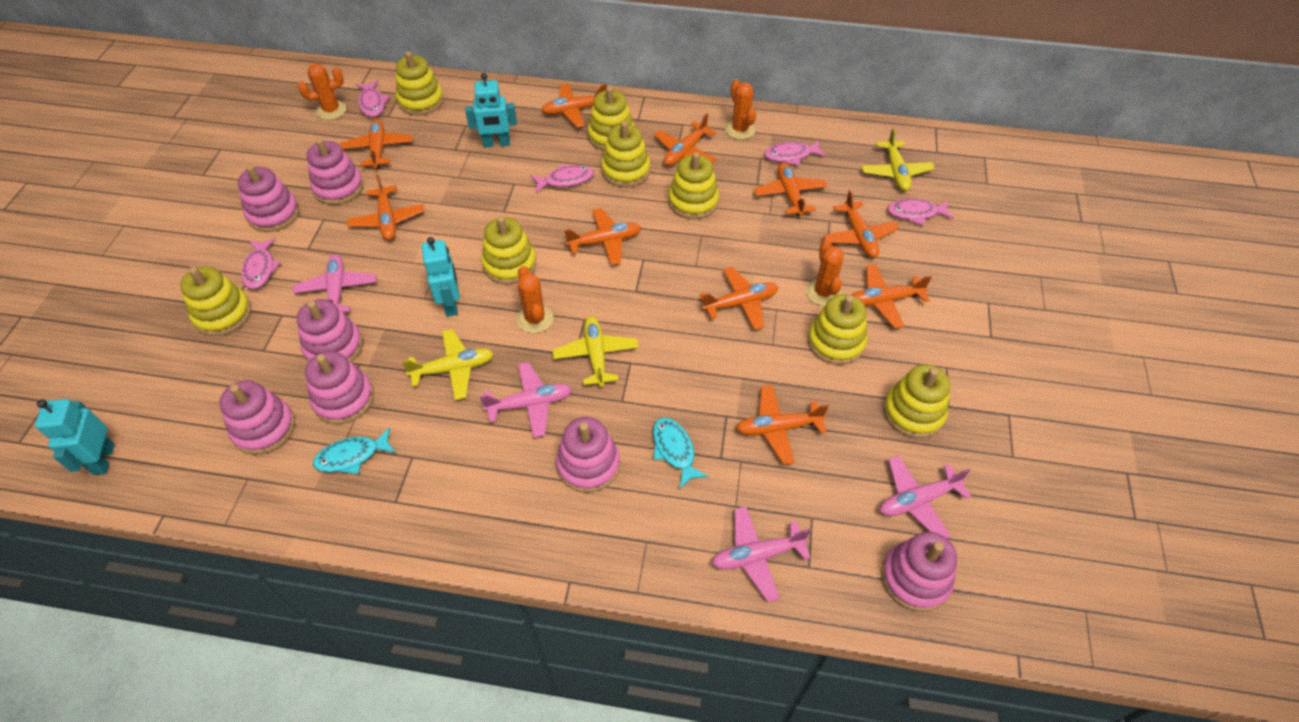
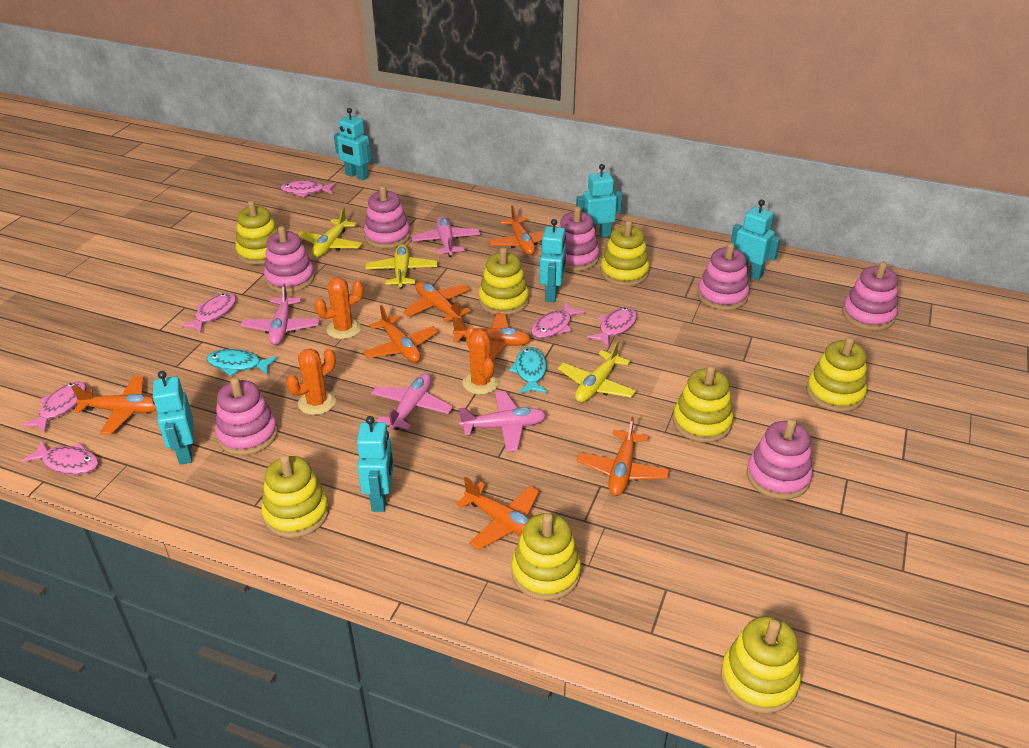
orange cactus: [298,63,347,120] [517,266,553,333] [725,80,756,140] [806,239,844,306] = 4 -> [286,348,336,415] [315,277,364,339] [462,326,499,395] = 3
orange plane: [341,119,413,168] [347,174,425,240] [541,84,607,128] [564,208,641,265] [654,113,717,166] [700,267,778,330] [736,385,829,465] [754,163,828,216] [823,190,899,258] [852,264,932,329] = 10 -> [71,376,157,435] [363,305,438,363] [403,281,471,322] [452,313,531,361] [456,476,539,550] [488,205,544,255] [576,417,669,496] = 7
pink fish: [241,238,281,289] [356,80,390,117] [531,165,594,193] [764,140,826,166] [887,198,954,225] = 5 -> [21,381,87,433] [21,441,99,475] [180,293,236,333] [280,180,336,197] [531,302,585,339] [587,307,637,347] = 6
turquoise robot: [35,399,115,475] [421,237,460,317] [465,73,517,148] = 3 -> [152,371,194,465] [334,108,371,180] [357,416,394,512] [539,219,566,302] [576,164,622,238] [731,200,781,280] = 6

